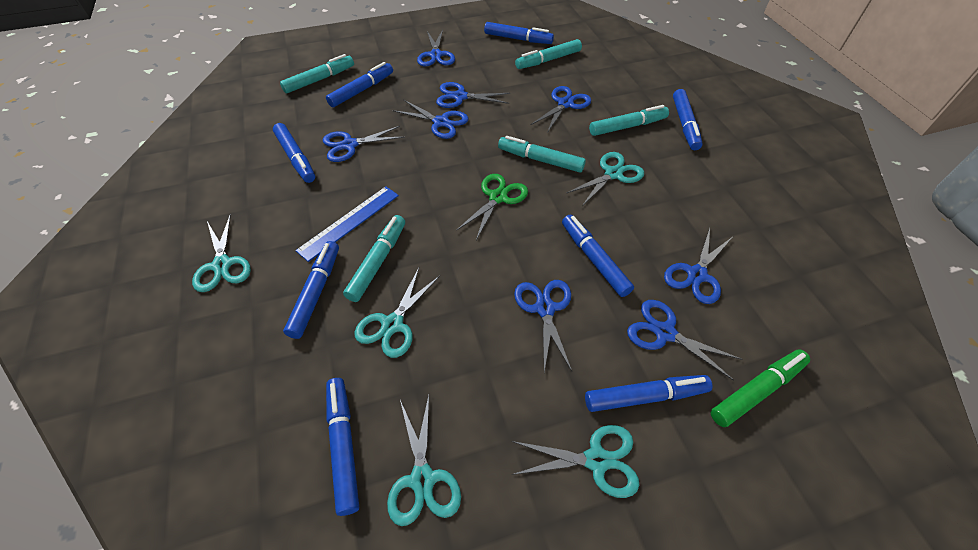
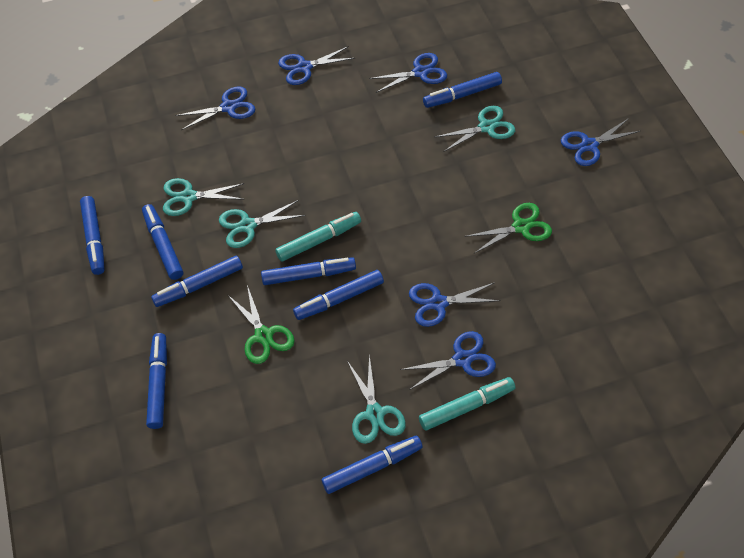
blue ruler: [295,186,399,262] = 1 -> none = 0
blue scissors: [323,126,405,162] [393,100,468,139] [417,30,455,66] [436,82,510,108] [514,280,572,372] [530,86,591,133] [627,300,742,381] [664,228,732,304] = 8 -> [175,86,255,130] [278,46,355,85] [369,53,447,93] [400,331,496,390] [409,282,501,327] [561,118,640,166] = 6
green marker: [710,350,810,427] = 1 -> none = 0
green scissors: [456,174,528,240] = 1 -> [227,285,295,364] [464,203,552,253] = 2
turquoise marker: [280,54,354,93] [343,215,405,302] [498,136,586,172] [515,39,582,69] [589,105,669,136] = 5 -> [275,212,361,262] [419,377,515,431] = 2
turquoise scissors: [192,214,251,292] [355,268,440,358] [387,395,461,526] [512,425,639,498] [567,152,644,206] = 5 -> [163,178,245,216] [219,200,305,248] [347,355,406,444] [435,106,515,152] = 4

